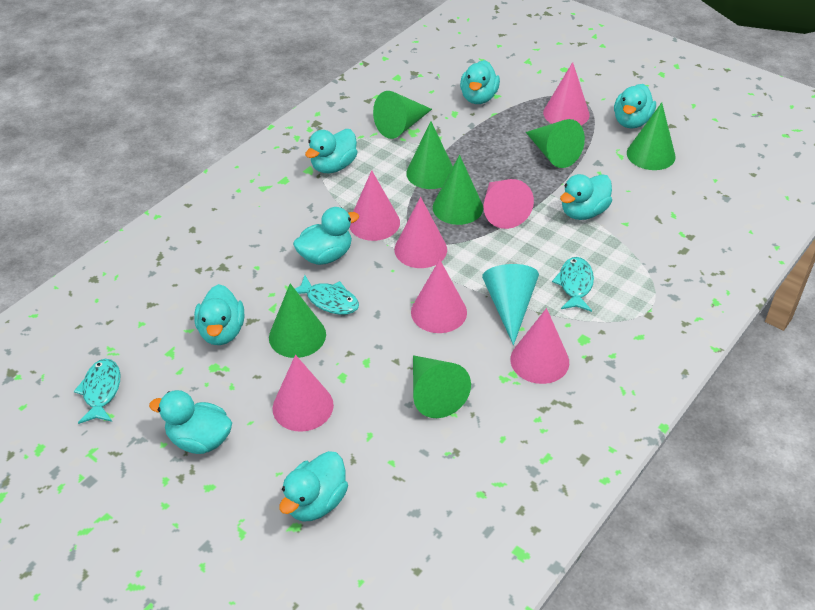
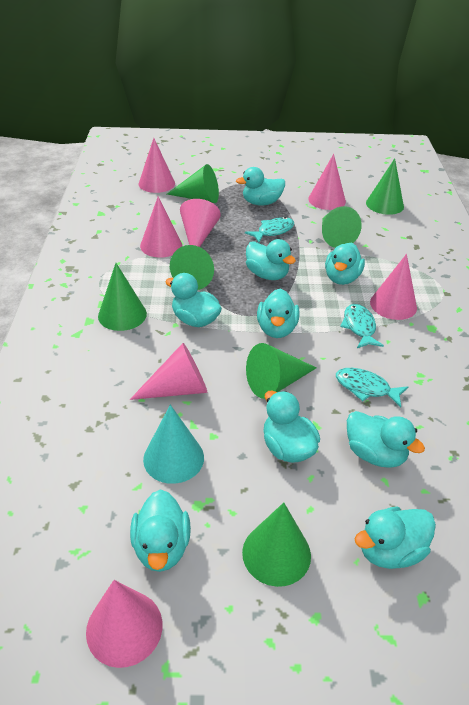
turquoise duck: [149,390,232,454] [194,284,244,345] [279,451,348,522] [293,207,359,265] [305,129,357,173] [460,60,500,104] [560,174,612,220] [614,84,656,128] = 8 -> [130,489,191,572] [165,273,222,327] [236,167,285,206] [246,239,296,280] [257,288,300,338] [263,391,320,463] [325,242,365,285] [347,411,425,468] [355,507,436,569] = 9

